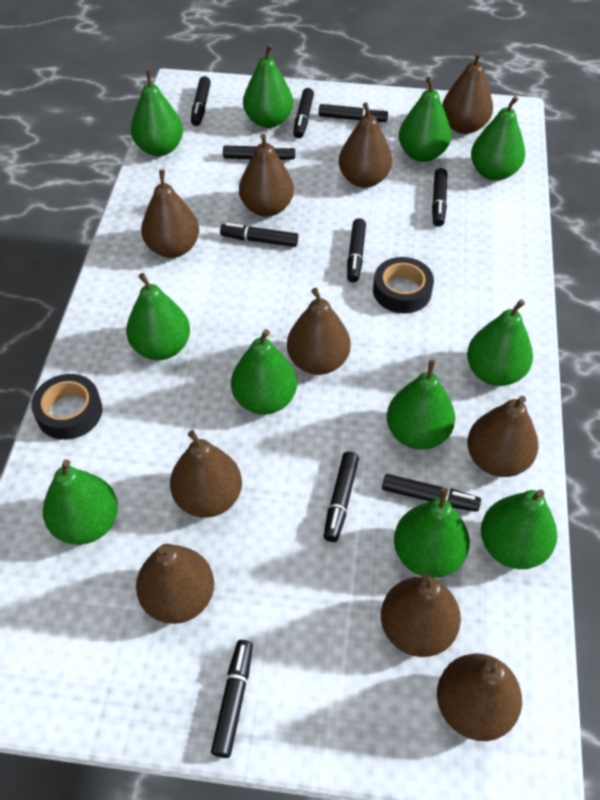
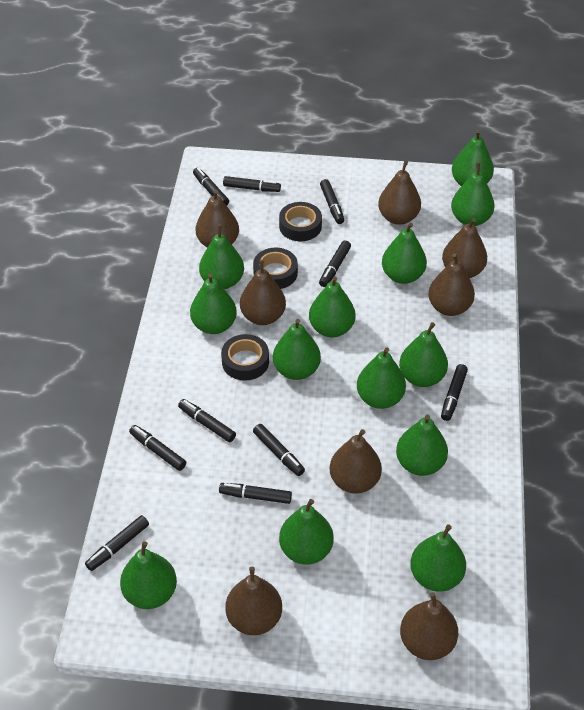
black tape: [31,374,102,440] [373,257,434,313] = 2 -> [221,334,269,381] [253,248,298,289] [279,202,322,241] = 3
brown pear: [136,544,214,624] [141,170,199,258] [170,430,242,518] [239,134,294,217] [287,288,350,375] [339,102,392,188] [381,572,461,657] [437,654,522,741] [442,52,493,134] [467,396,539,477] = 10 -> [196,190,239,247] [226,567,282,635] [240,260,286,325] [330,429,382,494] [378,161,421,225] [400,592,458,660] [428,253,475,316] [442,218,487,278] = 8
green pear: [43,459,118,545] [126,273,190,360] [131,70,183,156] [231,329,297,415] [243,44,293,128] [387,360,455,450] [394,488,470,578] [399,77,451,162] [467,299,533,386] [471,96,525,181] [481,489,557,569] = 11 -> [120,541,177,609] [190,273,237,334] [199,224,244,289] [273,319,321,380] [279,499,334,564] [309,276,356,338] [357,347,406,409] [382,223,427,284] [396,415,448,476] [399,322,448,387] [410,524,466,592] [451,162,495,226] [452,130,494,186] = 13

